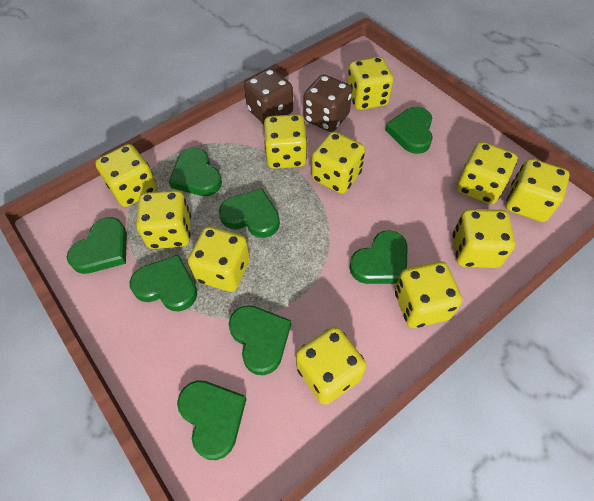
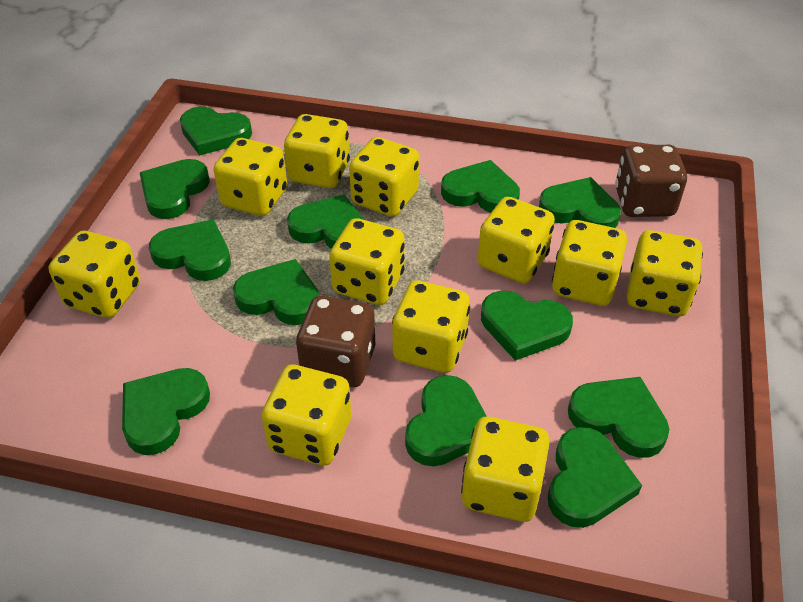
green heart: [67,217,127,274] [129,254,197,311] [169,148,222,196] [177,380,246,460] [219,188,280,238] [229,305,291,375] [349,230,408,284] [385,107,433,154] = 8 -> [122,368,210,455] [140,159,210,219] [149,219,231,281] [180,107,252,156] [233,259,319,325] [287,194,364,249] [405,375,487,466] [441,160,520,213] [481,291,573,361] [539,177,621,228] [548,427,642,528] [568,377,669,458] = 12

